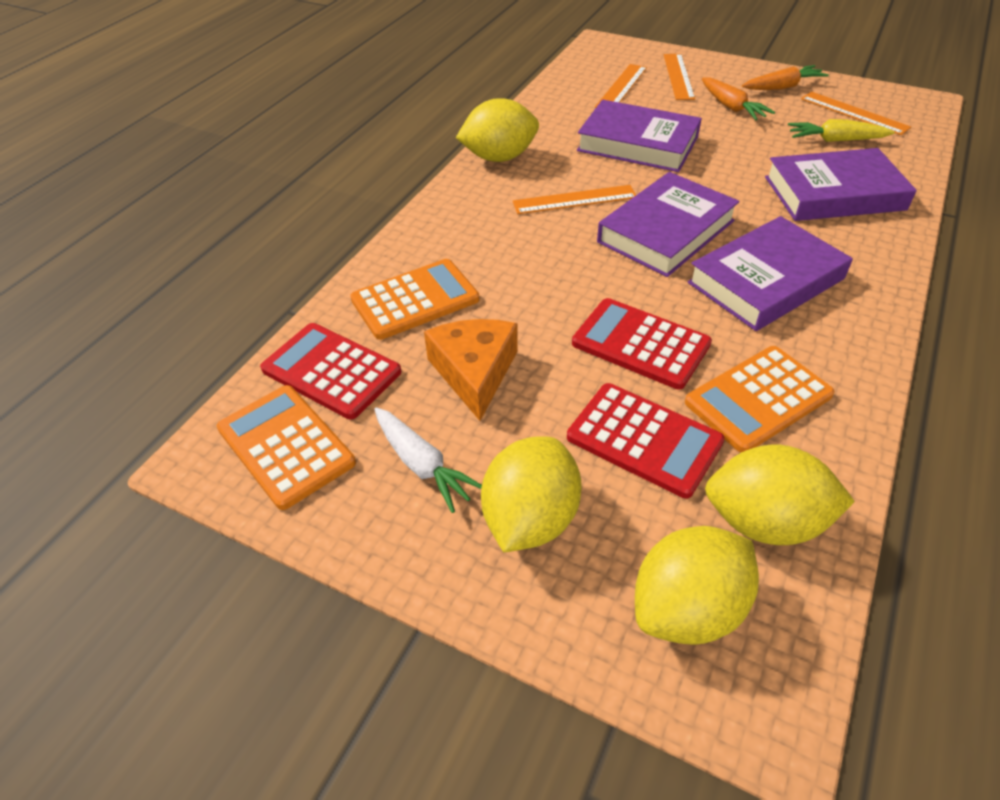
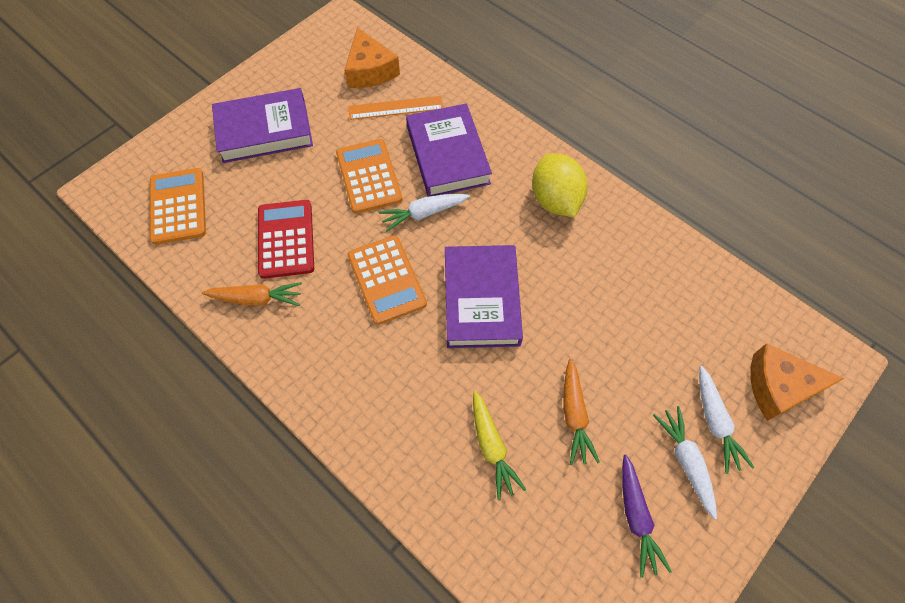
orange cheese: [424,319,518,421] = 1 -> [344,27,400,88] [751,343,844,421] = 2
orange ruler: [513,185,636,214] [595,64,647,108] [664,54,695,100] [801,92,911,135] = 4 -> [348,96,443,120] = 1
purple book: [577,100,702,172] [597,172,739,277] [687,216,853,331] [765,148,917,221] = 4 -> [212,88,313,163] [406,103,492,197] [445,245,523,348] = 3
purple carrot: none = 0 -> [622,454,672,578] = 1
red calculator: [260,323,401,420] [567,383,725,499] [572,298,712,390] = 3 -> [258,200,314,279] = 1
white carrot: [374,407,482,513] = 1 -> [379,194,470,232] [653,406,717,520] [699,366,754,474] = 3
yellow lemon: [456,98,539,162] [481,437,582,553] [635,526,759,645] [705,445,855,545] = 4 -> [532,153,588,217] = 1

